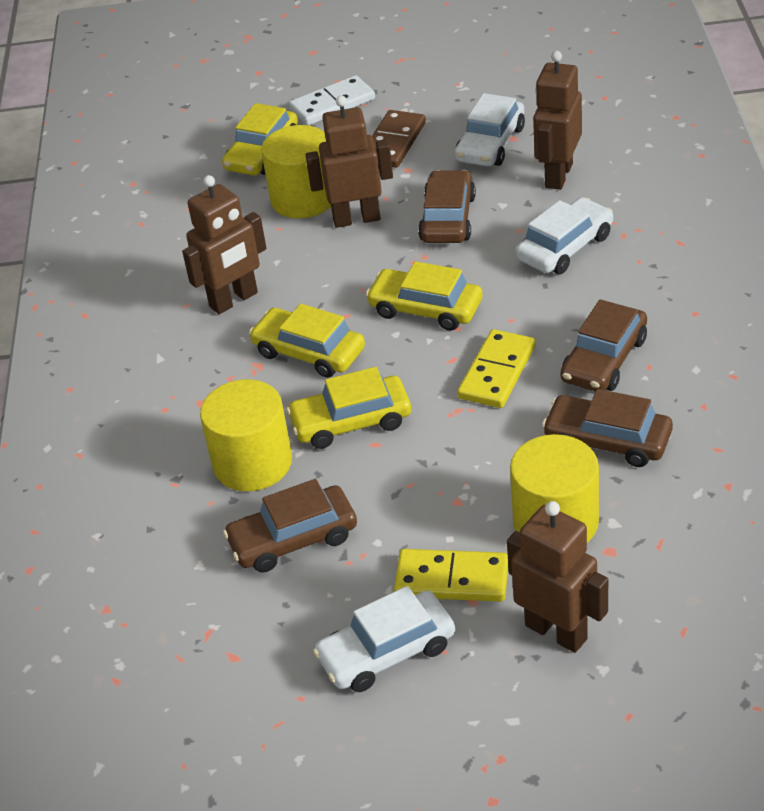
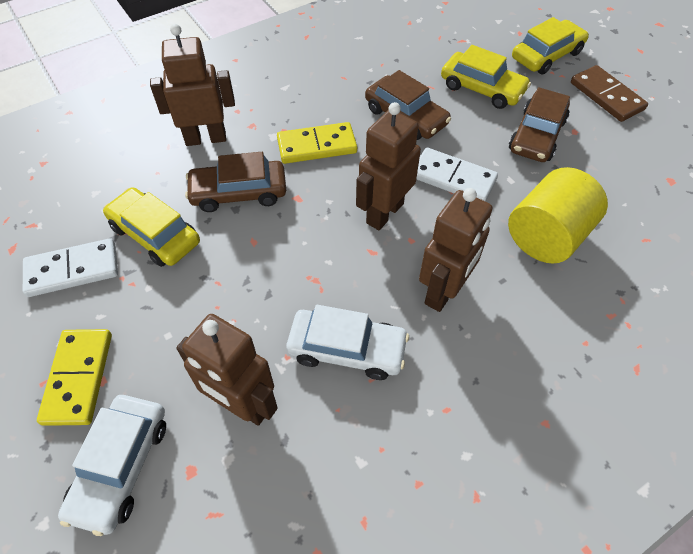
brown car: [223,479,357,573] [418,170,476,243] [542,389,673,467] [560,299,647,392] = 4 -> [185,152,286,212] [365,70,451,140] [509,87,570,162] = 3
white car: [313,586,455,692] [455,93,525,166] [516,197,613,274] = 3 -> [58,395,166,536] [286,305,409,380] = 2
white domino: [289,75,375,126] = 1 -> [23,238,118,297] [416,148,498,202] = 2
yellow car: [222,103,298,176] [249,304,365,378] [286,367,411,449] [366,261,483,331] = 4 -> [103,187,200,267] [441,45,531,109] [512,17,589,74] = 3
yellow cylinder: [200,379,292,491] [261,125,331,218] [510,434,599,543] = 3 -> [508,167,608,264] = 1

